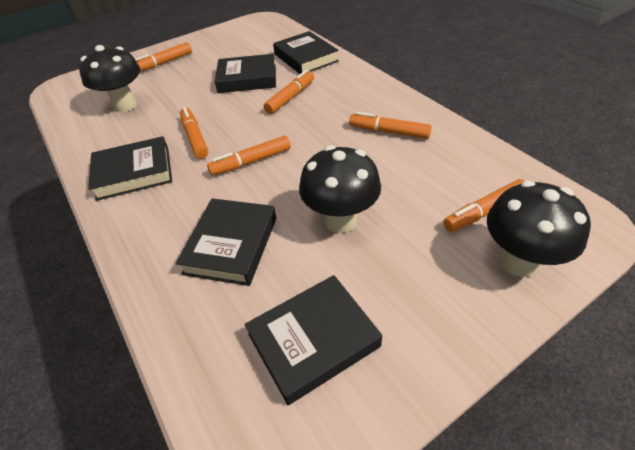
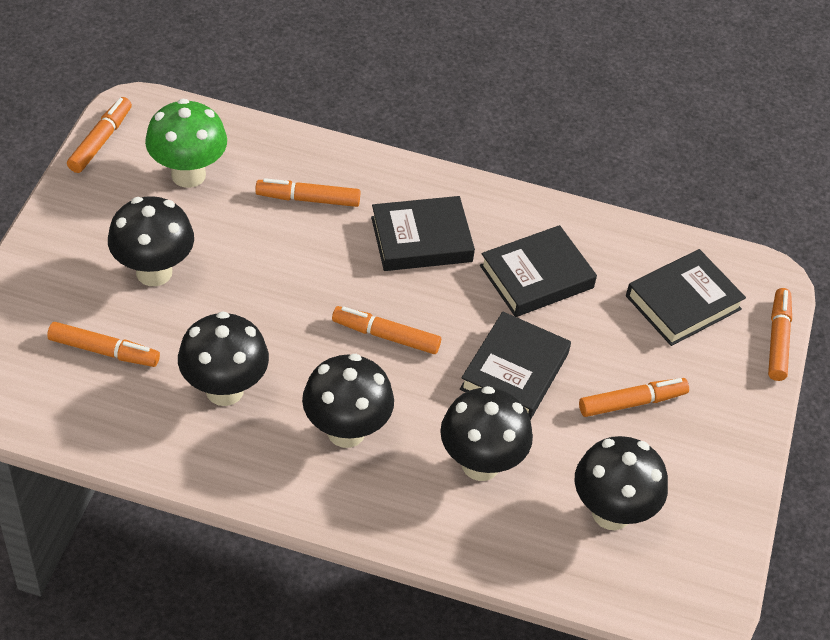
black book: [88,136,172,201] [176,198,276,286] [215,54,276,93] [245,275,382,405] [273,31,339,74] = 5 -> [371,196,475,271] [460,312,571,420] [480,225,597,317] [626,249,746,346] = 4
black mushroom: [79,45,140,112] [299,145,381,233] [487,181,591,277] = 3 -> [108,196,194,286] [178,311,269,406] [302,354,394,448] [440,386,533,481] [574,436,668,530] = 5
green mushroom: none = 0 -> [145,99,227,188] = 1

